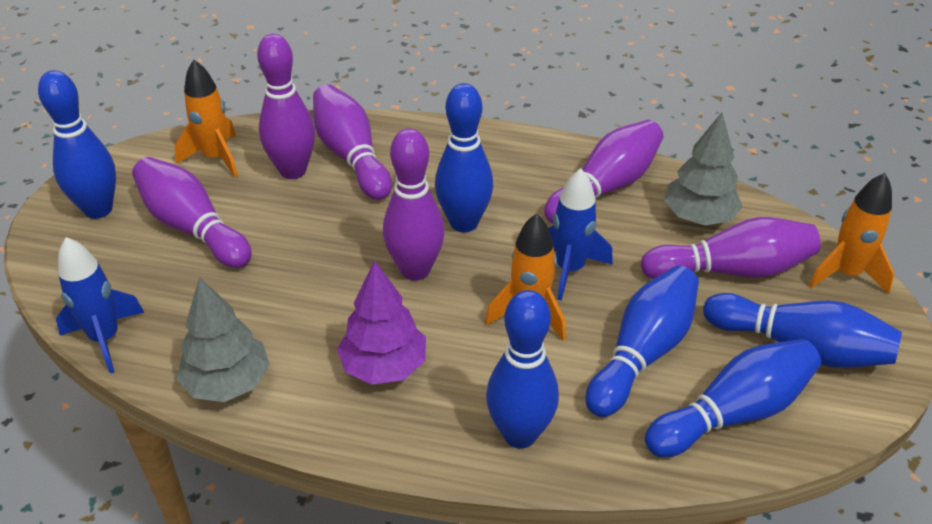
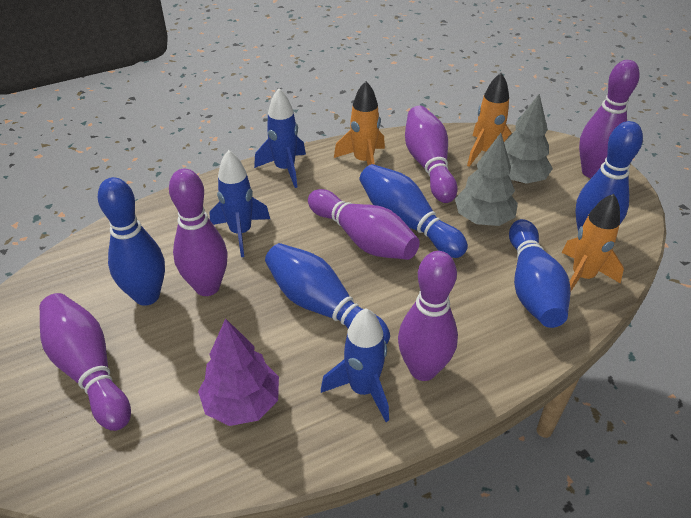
blue bowling pin: [38,70,116,219] [435,83,493,232] [486,290,559,448] [585,266,699,417] [645,339,821,457] [703,293,902,368] = 6 -> [98,177,165,306] [265,243,390,344] [360,164,468,258] [509,219,571,328] [575,121,643,230] = 5
blue rocket: [56,237,144,373] [548,168,613,301] = 2 -> [210,150,270,257] [254,89,306,188] [321,308,389,422] = 3

